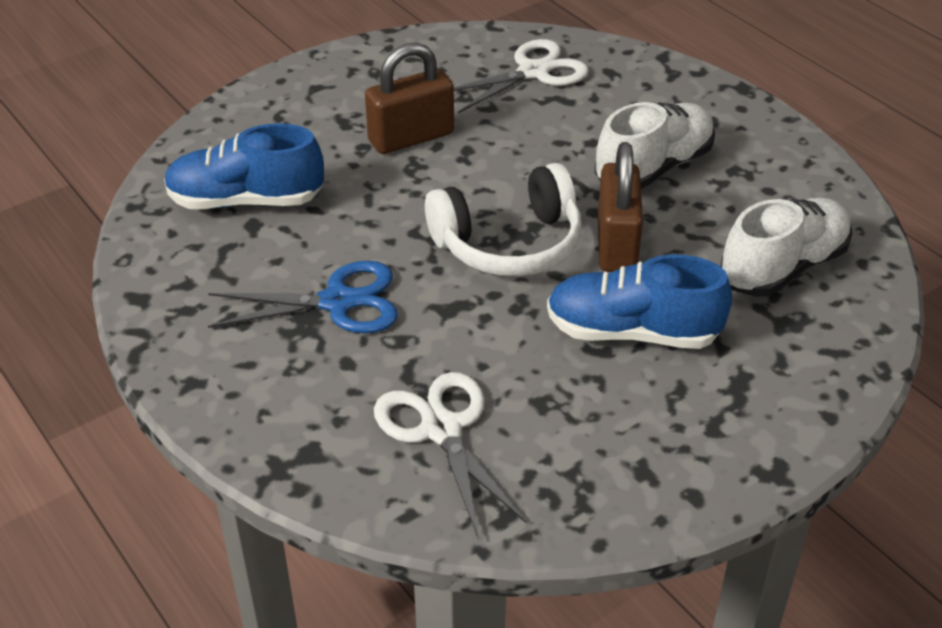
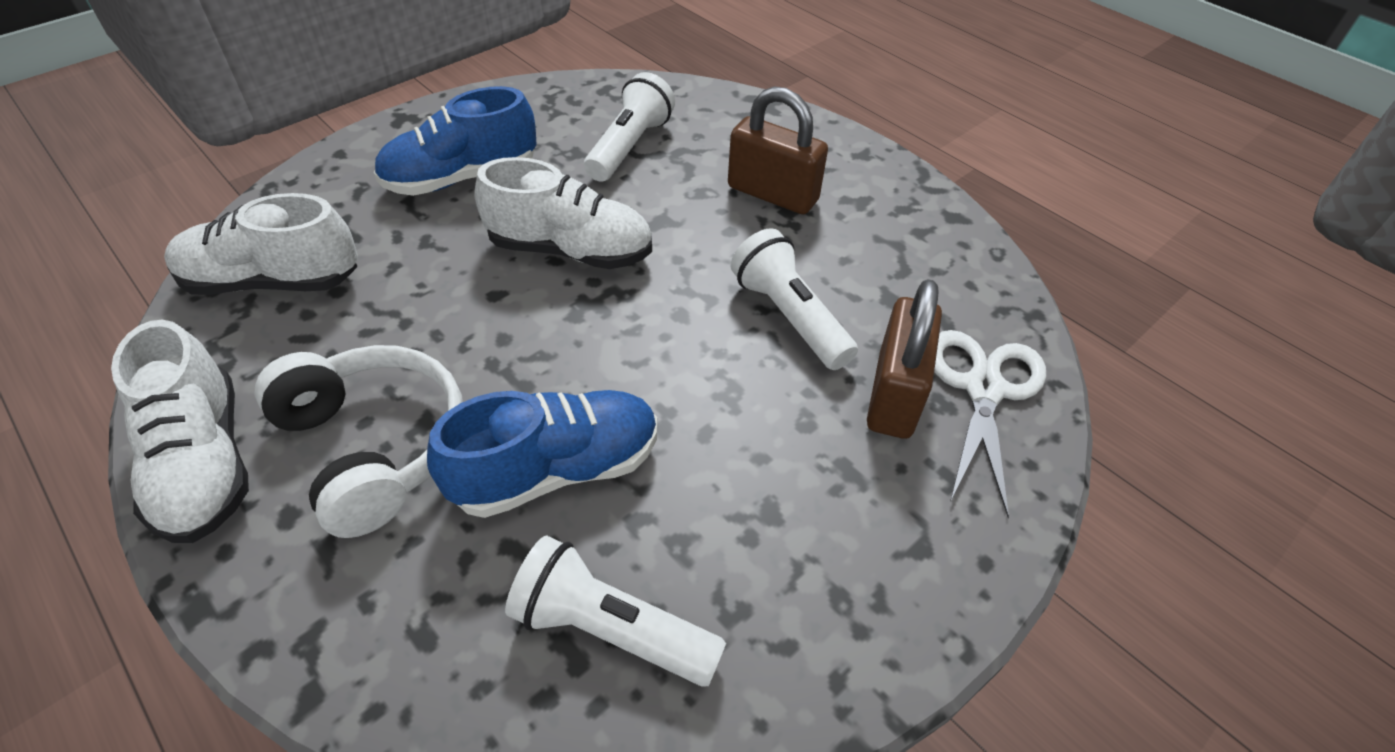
blue scissors: [208,261,398,333] = 1 -> none = 0
white flashlight: none = 0 -> [505,536,726,687] [584,72,675,182] [731,228,858,370] = 3
white scissors: [374,372,527,537] [454,39,589,113] = 2 -> [934,330,1046,518] = 1
white shoe: [595,102,715,189] [721,198,852,297] = 2 -> [111,320,249,543] [164,193,358,295] [475,157,652,269] = 3

